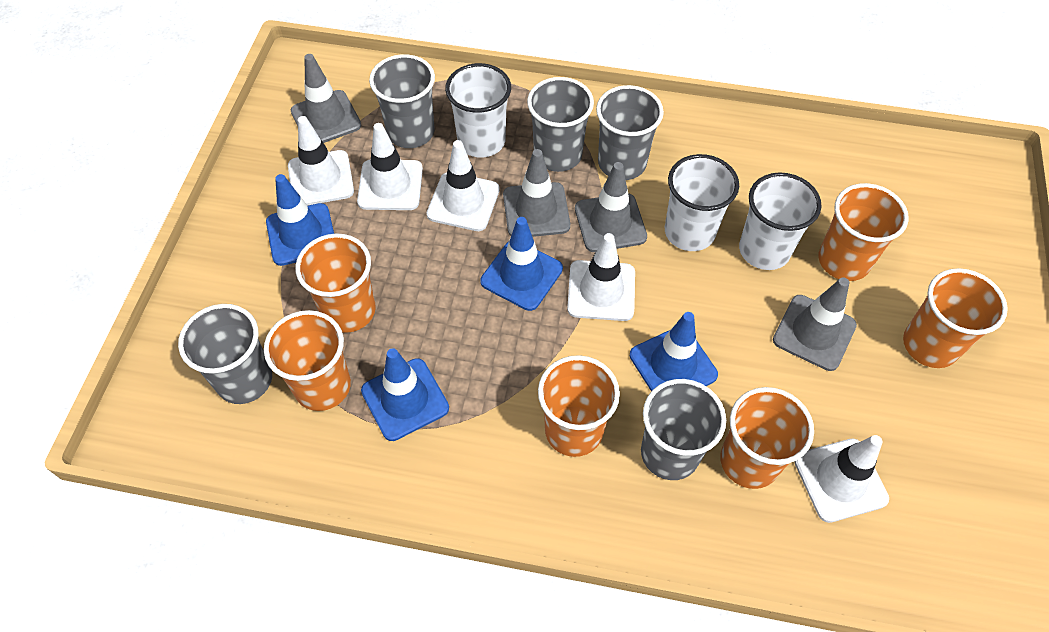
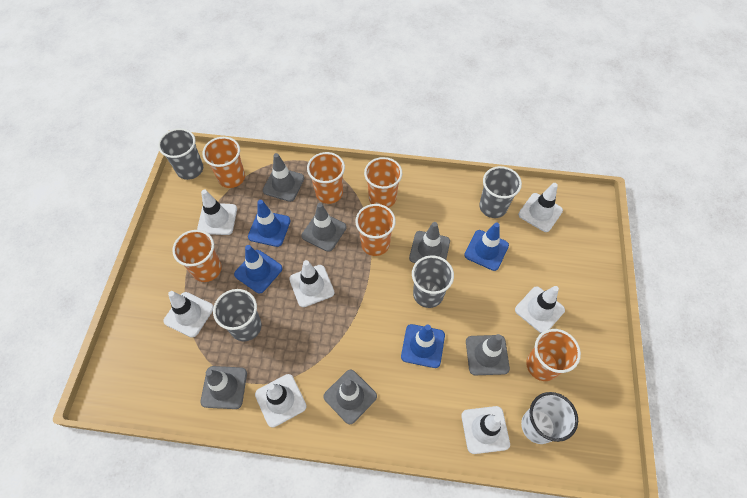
grey cup: [178,304,272,404] [369,54,435,148] [527,77,594,172] [596,85,664,180] [641,379,726,480] = 5 -> [158,128,203,180] [213,289,262,341] [412,255,454,308] [479,166,522,218] = 4
grey traffic cone: [291,54,361,143] [503,149,570,237] [575,162,647,252] [773,277,857,371] = 4 -> [200,366,247,409] [263,153,304,202] [302,203,347,252] [323,370,377,424] [409,222,450,263] [466,334,510,375] = 6
white cup: [445,63,511,158] [665,154,739,251] [739,172,822,270] = 3 -> [521,392,578,444] = 1
white traffic cone: [288,116,354,206] [357,123,423,210] [427,140,500,231] [567,233,635,321] [794,435,889,523] = 5 -> [163,291,214,338] [197,190,237,235] [255,374,306,428] [289,260,334,307] [461,406,510,454] [515,286,565,333] [518,183,563,232] = 7

